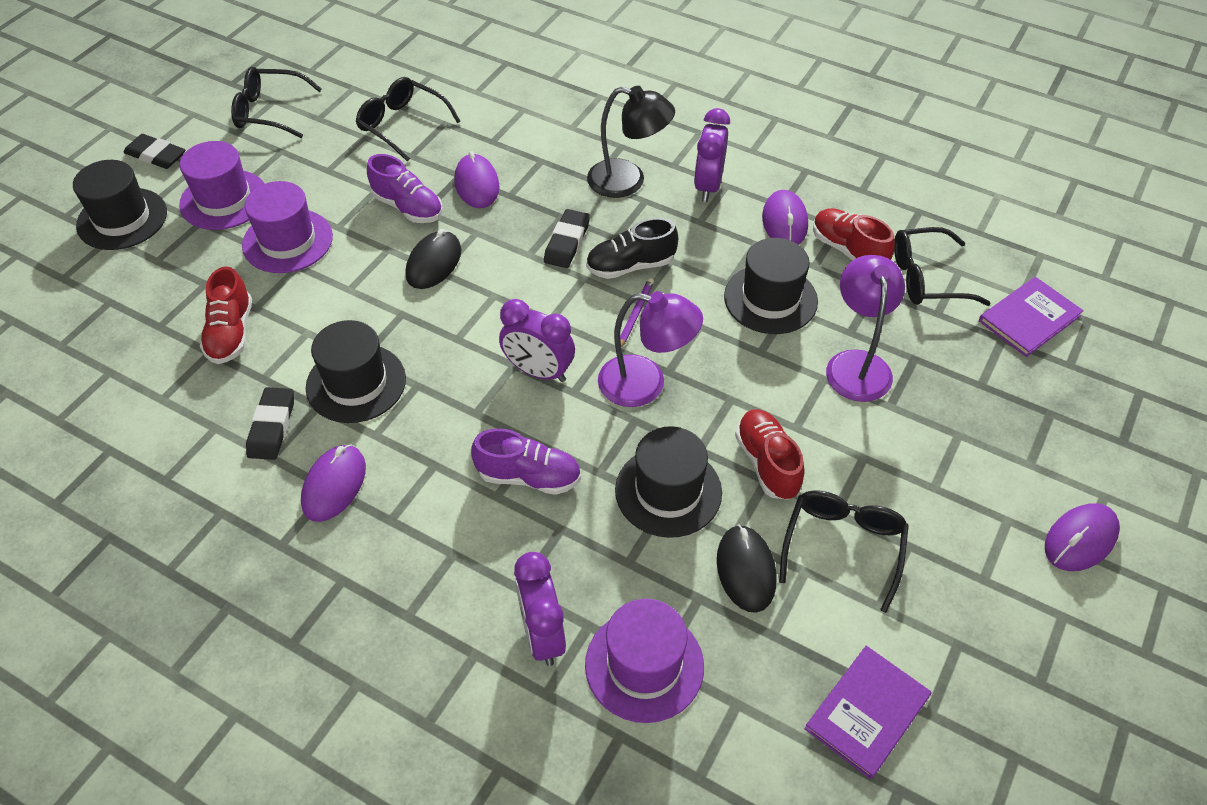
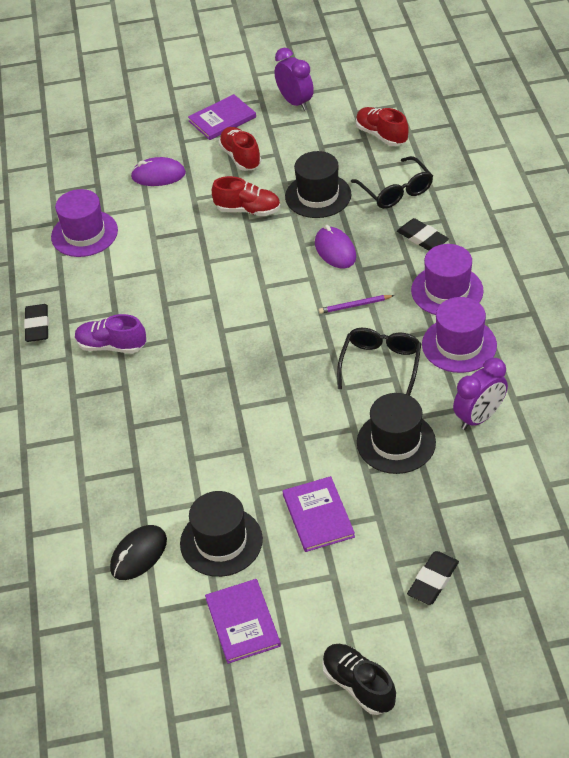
black glasses: [231,67,322,138] [356,77,460,162] [779,490,909,613] [894,227,990,306] = 4 -> [337,328,421,396] [351,156,433,209] = 2
black hat: [73,160,167,250] [306,320,406,423] [615,426,722,538] [724,238,818,334] = 4 -> [180,491,263,577] [285,151,352,218] [357,393,436,474] = 3
black lamp: [587,86,675,198] = 1 -> none = 0
black mouse: [406,229,461,289] [717,524,777,613] = 2 -> [110,525,167,580] = 1
purple book: [804,646,932,779] [979,277,1083,357] = 2 -> [188,94,256,140] [205,579,281,664] [283,476,355,552] = 3
purple clock: [499,299,575,382] [514,552,566,666] [694,108,730,202] = 3 -> [275,48,314,111] [453,358,508,430] = 2
purple lamp: [598,291,703,407] [826,255,905,402] = 2 -> none = 0
purple mouse: [301,444,366,522] [454,151,499,208] [762,190,808,244] [1045,503,1120,571] = 4 -> [131,157,186,186] [315,225,356,269] = 2
purple shoe: [367,154,443,223] [471,428,581,495] = 2 -> [75,314,146,353] = 1

